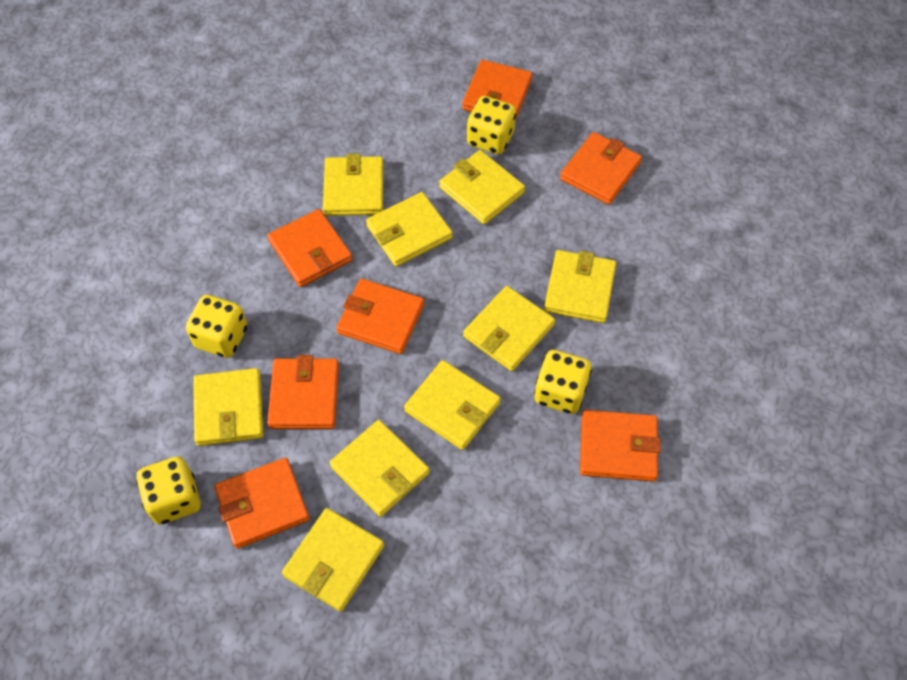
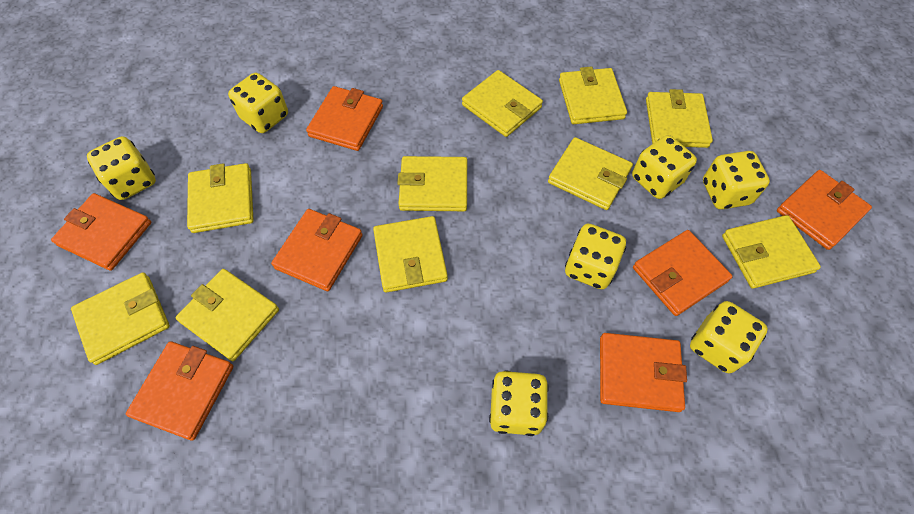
yellow dice: [136,457,201,524] [186,295,247,358] [467,96,516,154] [534,350,592,414] = 4 -> [87,136,156,200] [228,73,288,133] [489,371,549,436] [565,224,626,290] [632,135,697,199] [690,301,768,373] [703,151,770,209] = 7
yellow wallet: [193,368,264,446] [282,508,384,611] [323,154,383,216] [330,420,430,517] [366,192,453,267] [404,360,501,450] [439,150,525,225] [463,286,555,371] [544,250,616,323] = 9 -> [71,272,170,365] [176,269,279,361] [187,163,254,233] [373,216,448,293] [397,156,467,211] [462,70,543,137] [548,137,633,210] [559,66,627,124] [646,89,713,148] [722,215,821,289] = 10

